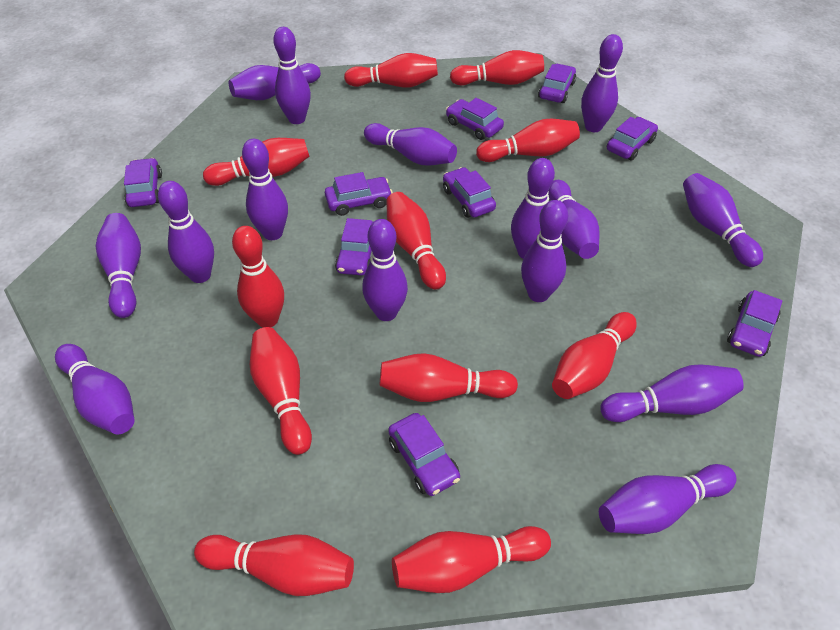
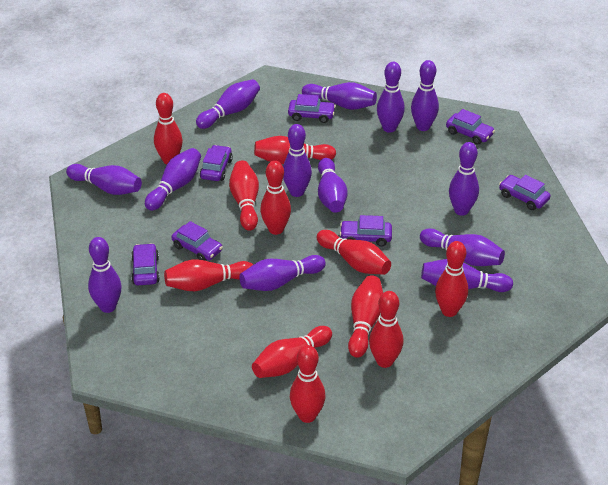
purple bowling pin: [55,344,135,434] [95,213,141,318] [158,181,214,283] [229,63,321,100] [242,139,288,240] [273,27,311,124] [362,219,408,321] [364,123,457,166] [511,158,555,259] [521,200,568,302] [548,180,600,259] [581,34,623,132] [599,464,736,534] [600,364,744,422] [683,173,763,267] = 15 -> [66,164,142,195] [88,237,122,313] [145,148,201,211] [196,79,260,129] [239,255,326,291] [283,124,312,197] [302,82,377,110] [318,158,347,213] [377,62,405,133] [411,60,439,131] [420,228,505,266] [421,259,513,292] [449,142,479,216] = 13
purple car: [124,158,162,207] [325,172,393,216] [335,218,373,276] [388,413,460,496] [443,167,496,218] [446,98,504,140] [538,64,576,103] [607,117,658,160] [727,290,782,357] = 9 -> [131,243,160,285] [172,221,223,261] [200,145,233,181] [288,94,336,123] [340,215,392,247] [446,109,495,145] [499,175,551,210] = 7

